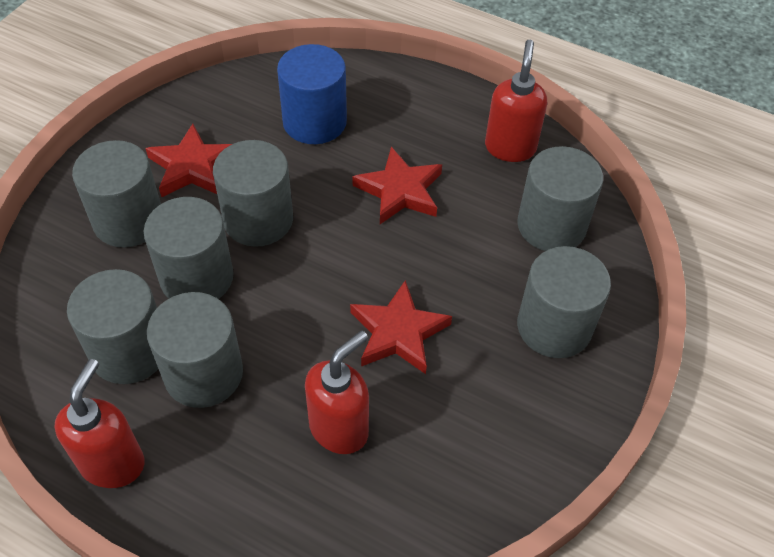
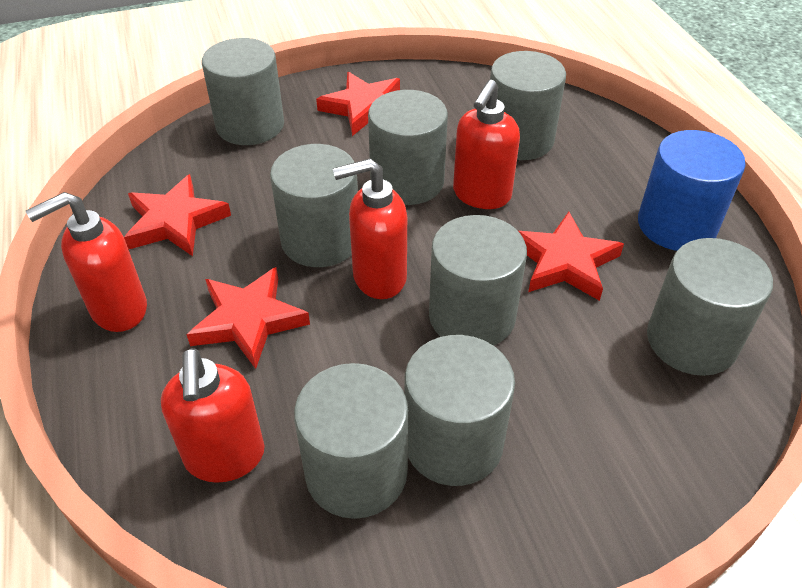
grey cylinder: [67,269,158,384] [72,140,161,248] [144,197,234,299] [147,292,243,408] [213,140,293,247] [517,146,603,251] [517,246,611,358] = 7 -> [202,38,284,145] [270,144,358,267] [294,363,408,519] [368,90,448,205] [404,335,515,486] [429,215,527,346] [490,51,566,160] [647,238,773,376] = 8
red soap dispenser: [55,359,145,488] [305,331,369,454] [485,40,547,162] = 3 -> [26,192,147,332] [161,348,265,483] [333,158,407,299] [453,80,520,209] = 4
red star: [145,124,232,197] [350,280,452,374] [353,147,442,224] = 3 -> [124,174,231,256] [186,267,310,369] [316,72,400,136] [519,212,624,301] = 4

